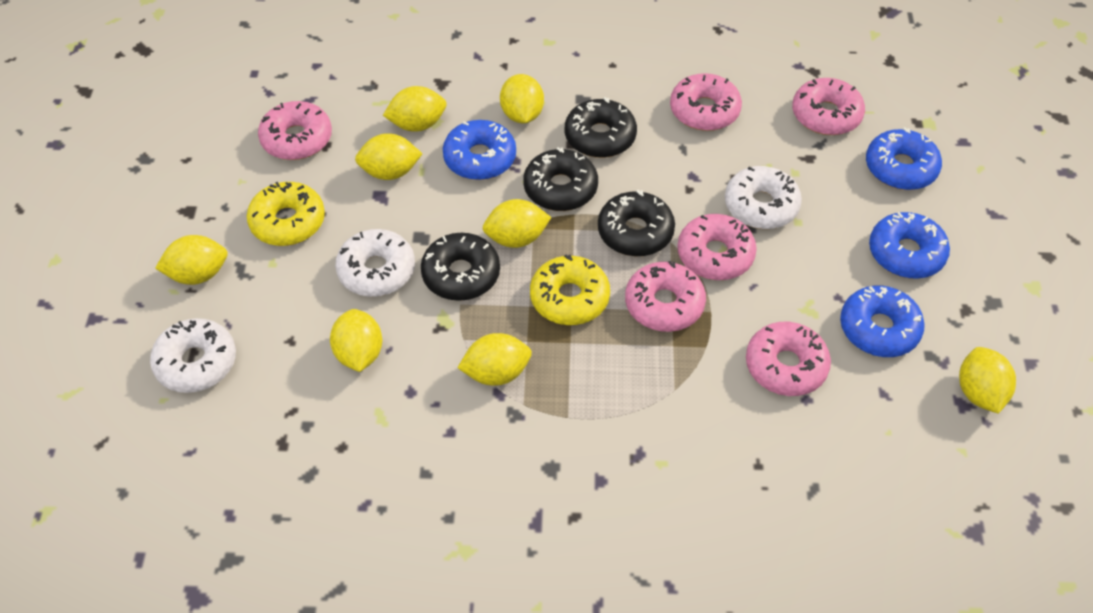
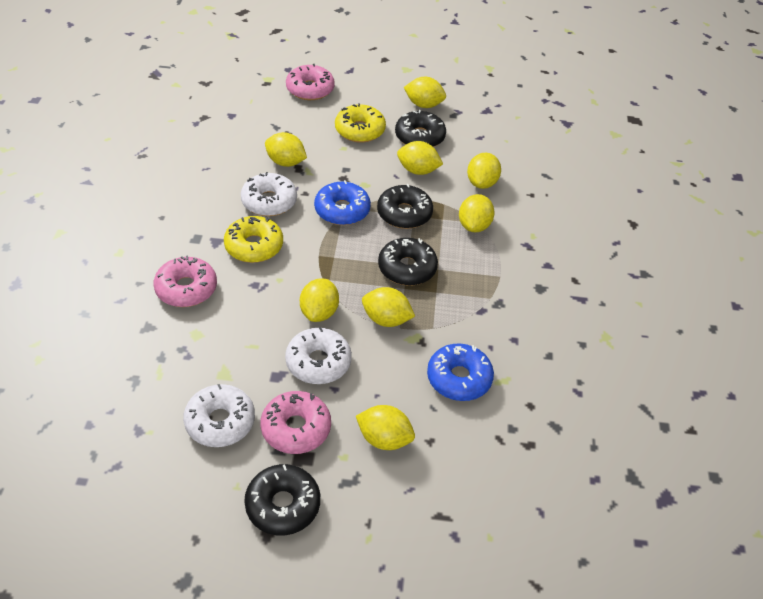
blue donut: [443,120,516,180] [840,286,925,357] [866,127,942,190] [869,212,950,279] = 4 -> [314,180,371,225] [427,344,494,401] = 2
pink donut: [258,101,332,160] [625,261,706,332] [670,73,742,131] [677,214,757,280] [746,322,831,396] [792,78,865,135] = 6 -> [153,256,217,307] [260,391,331,454] [286,64,335,100] = 3

